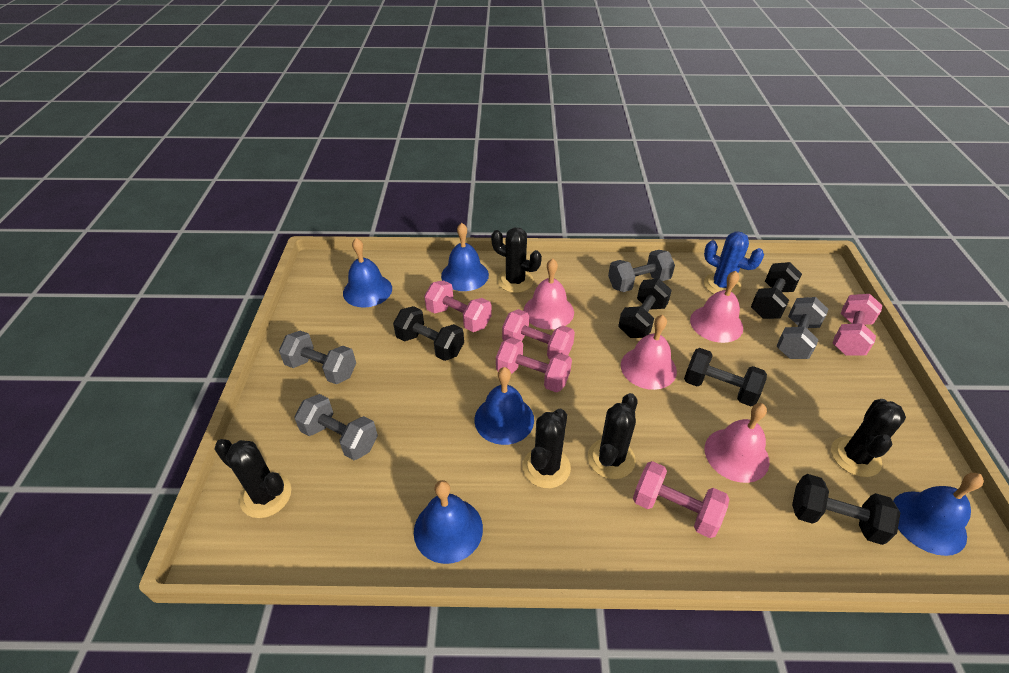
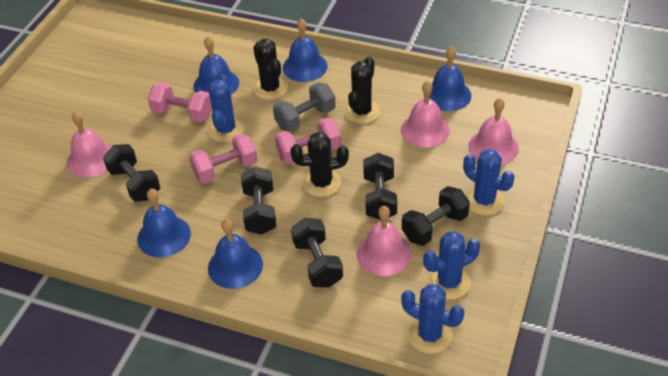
black cactus: [214,439,291,518] [491,228,542,293] [523,409,571,488] [588,393,637,479] [831,399,906,477] = 5 -> [253,39,288,100] [290,132,349,197] [344,57,380,124] = 3
blue cactus: [704,231,764,295] = 1 -> [208,74,244,142] [401,284,464,354] [423,231,480,300] [463,149,514,215] = 4
grey dumbbell: [279,331,356,384] [294,394,378,460] [608,250,675,292] [776,297,828,359] = 4 -> [273,82,336,132] = 1
pink dumbbell: [424,280,492,332] [496,337,572,393] [502,309,575,359] [633,461,729,538] [833,294,882,356] = 5 -> [148,82,212,123] [189,133,258,184] [275,117,341,164] = 3

